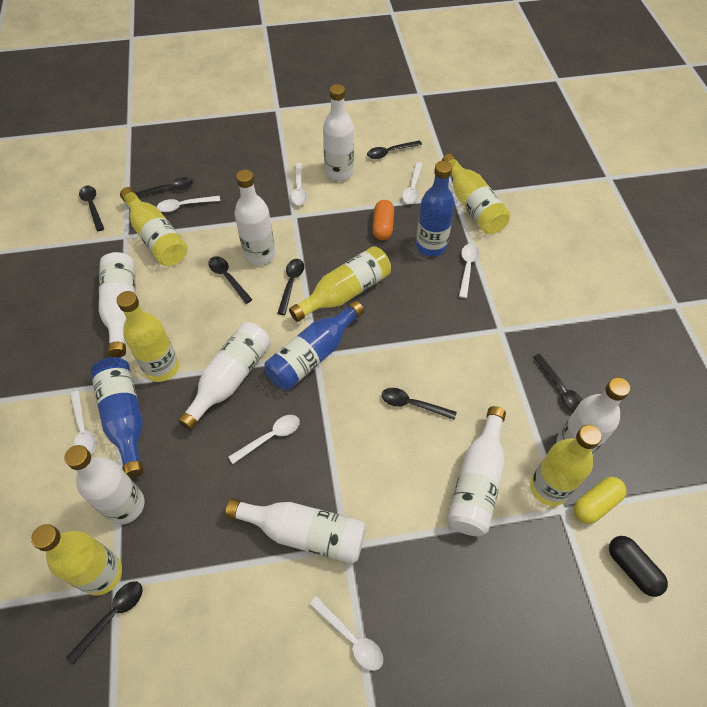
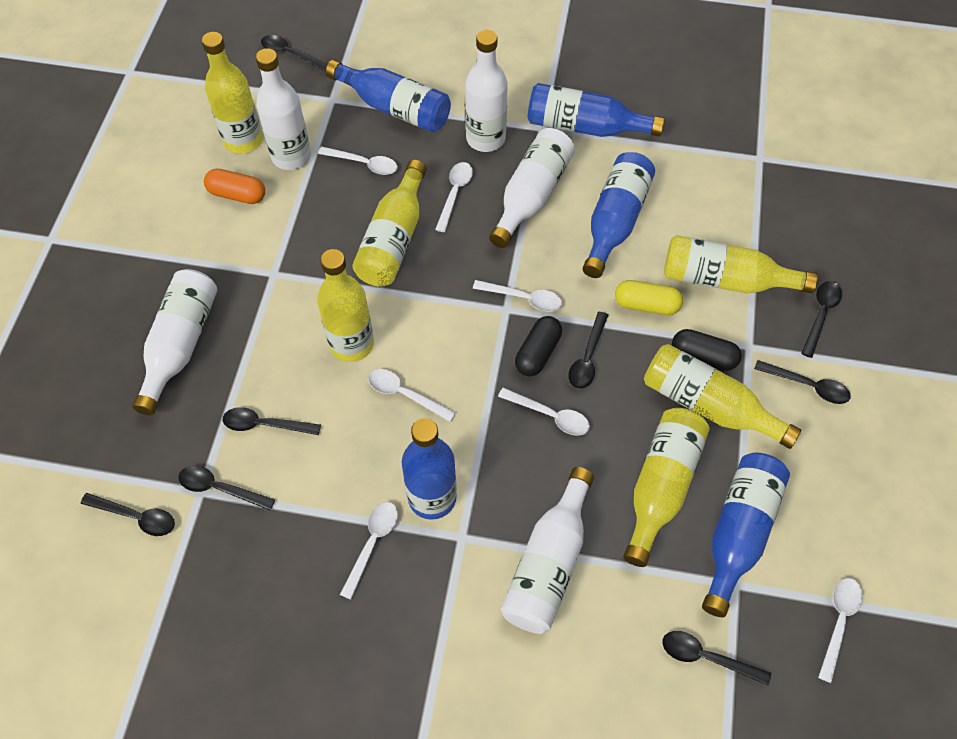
black capsule: [609,536,668,597] = 1 -> [515,316,562,376] [672,329,742,371] = 2
blue bottle: [91,357,144,478] [264,301,364,390] [416,161,455,257] = 3 -> [326,60,451,132] [402,418,457,520] [528,83,665,137] [583,152,655,278] [702,453,790,617] = 5
white bottle: [64,445,144,525] [99,252,135,358] [178,322,271,430] [225,498,366,564] [235,170,275,265] [323,84,354,181] [447,406,506,536] [556,377,630,455] = 8 -> [132,269,217,415] [256,48,311,170] [465,30,508,152] [489,128,575,248] [501,467,594,634] = 5

